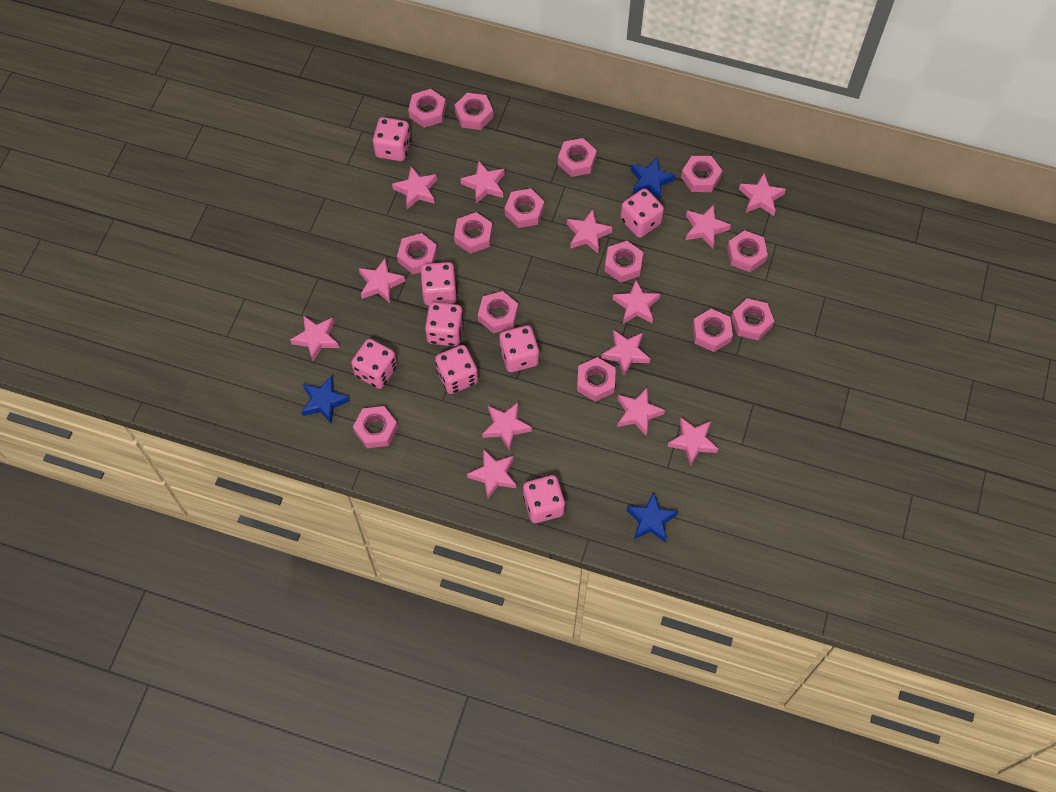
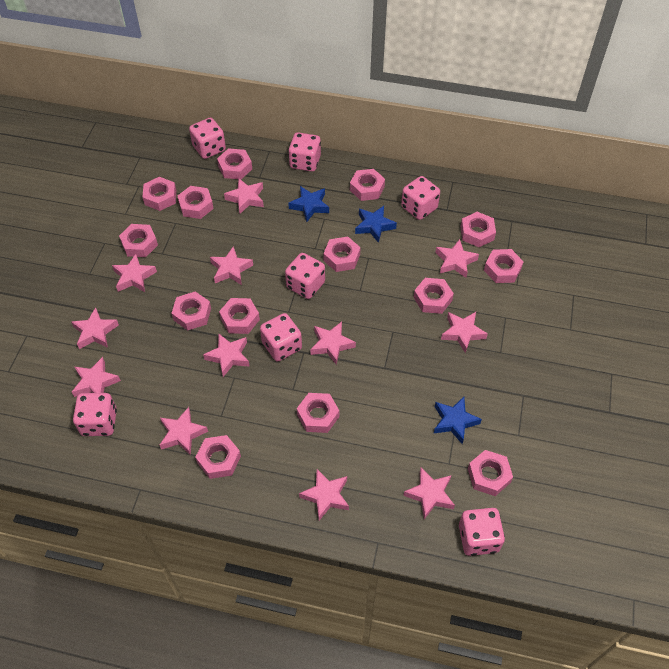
pink dice: [351,339,397,389] [373,117,411,161] [421,262,457,306] [425,302,464,347] [435,345,478,394] [499,325,539,372] [523,475,565,523] [620,188,664,238] = 8 -> [73,393,117,436] [189,118,226,159] [260,313,302,362] [285,253,325,299] [288,132,321,172] [401,176,440,220] [459,508,505,556] = 7
pink star: [290,315,339,361] [359,258,405,303] [392,166,437,209] [461,160,505,204] [467,450,516,500] [482,402,532,451] [567,209,613,254] [601,330,650,376] [613,280,661,324] [617,388,665,437] [667,417,718,466] [686,205,731,249] [739,173,786,216] = 13 -> [71,307,119,349] [72,357,121,397] [112,254,157,292] [160,407,208,456] [203,333,250,377] [210,247,253,285] [224,179,264,214] [299,469,349,521] [310,322,356,365] [403,468,455,519] [435,239,479,278] [441,312,488,353] = 12

